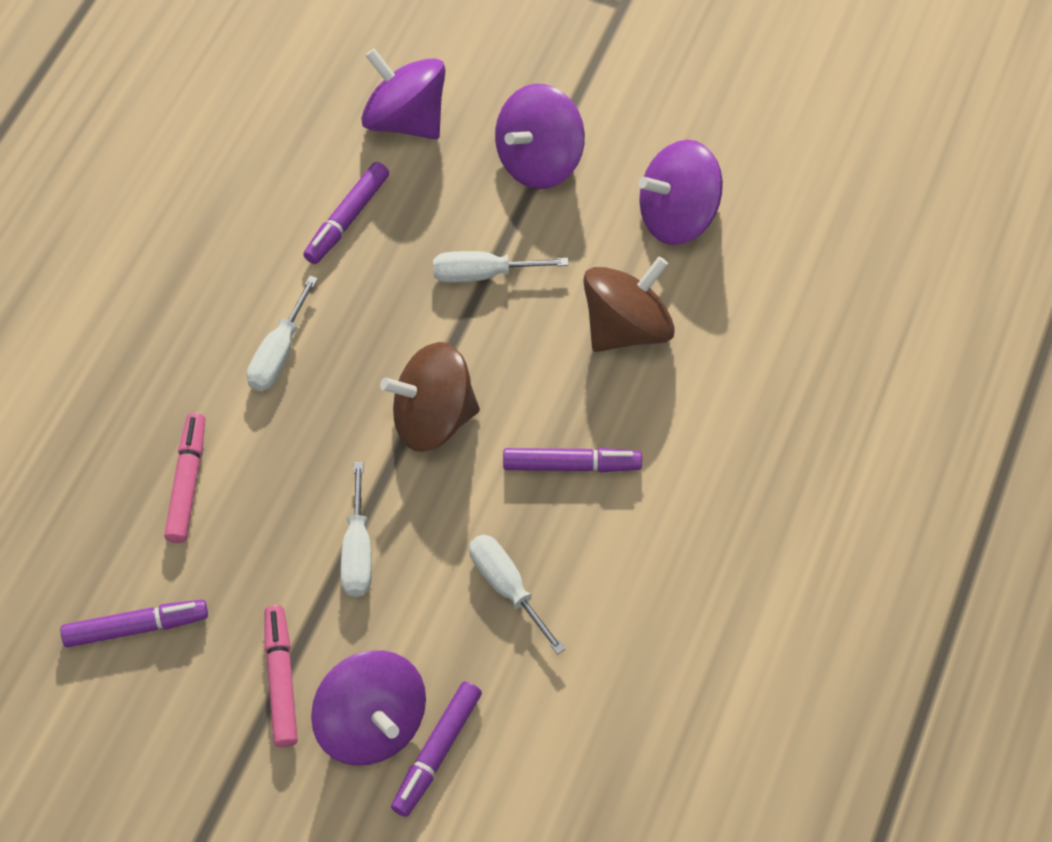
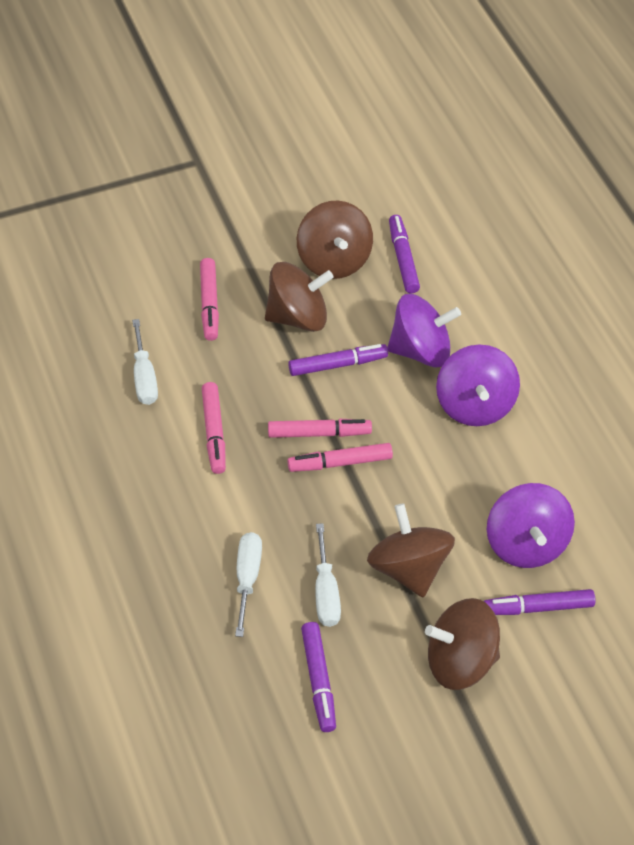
brown spinning top: [380,342,480,452] [583,256,675,352] = 2 -> [265,262,334,332] [297,201,373,279] [367,503,455,598] [425,598,500,690] = 4
pink marker: [164,413,205,543] [265,605,298,748] = 2 -> [200,258,219,341] [202,382,226,474] [268,419,372,438] [287,443,393,472] = 4
purple spinning top: [311,650,426,766] [361,48,446,139] [495,84,585,189] [638,140,723,245] = 4 -> [387,294,461,368] [436,344,520,426] [487,483,575,568] = 3
white screwdriver: [247,276,318,391] [341,462,372,597] [433,251,569,283] [469,535,565,655] = 4 -> [132,319,158,405] [235,532,262,637] [315,523,341,627] = 3

